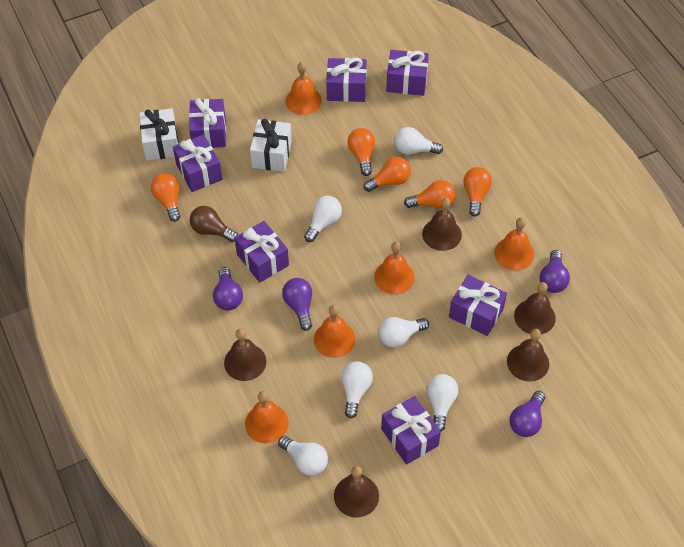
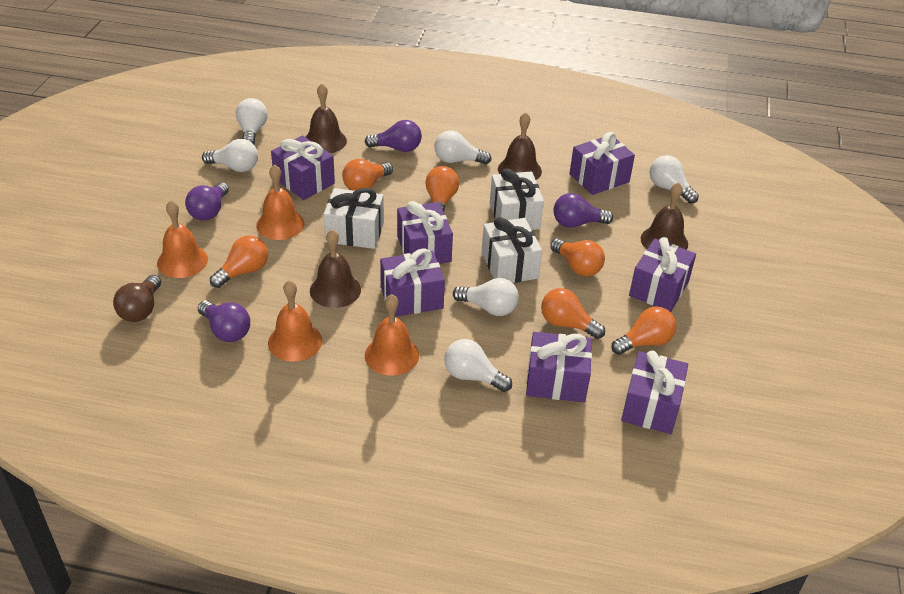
brown bell: [224,328,266,381] [334,466,379,518] [422,198,462,251] [507,329,549,381] [514,282,556,334] = 5 -> [306,84,347,153] [310,229,361,308] [498,112,542,180] [641,182,688,250] = 4
orange bell: [245,391,289,443] [285,62,322,115] [314,305,356,358] [374,242,415,294] [494,217,534,271] = 5 -> [157,200,208,278] [256,164,304,240] [268,280,322,362] [365,294,419,376] = 4
orange light bulb: [151,173,180,222] [347,128,375,176] [363,157,411,192] [404,180,455,209] [463,167,492,217] = 5 -> [210,235,268,288] [342,159,393,191] [425,166,459,212] [541,288,605,339] [550,238,605,276] [611,307,676,355] = 6
white gift: [139,108,178,161] [250,119,292,172] = 2 -> [324,188,384,249] [482,217,542,283] [490,169,544,230] = 3

